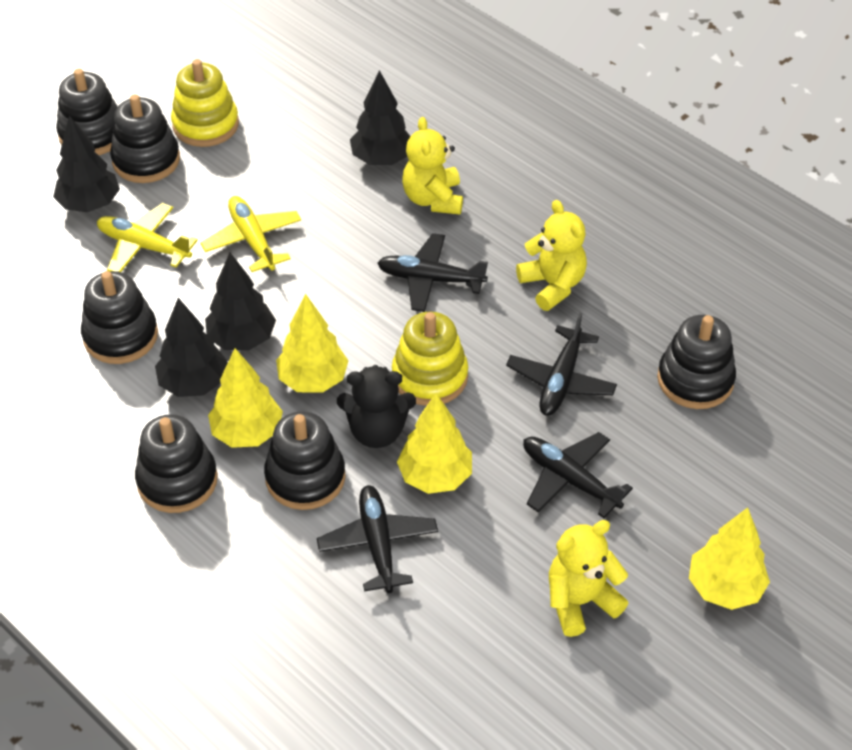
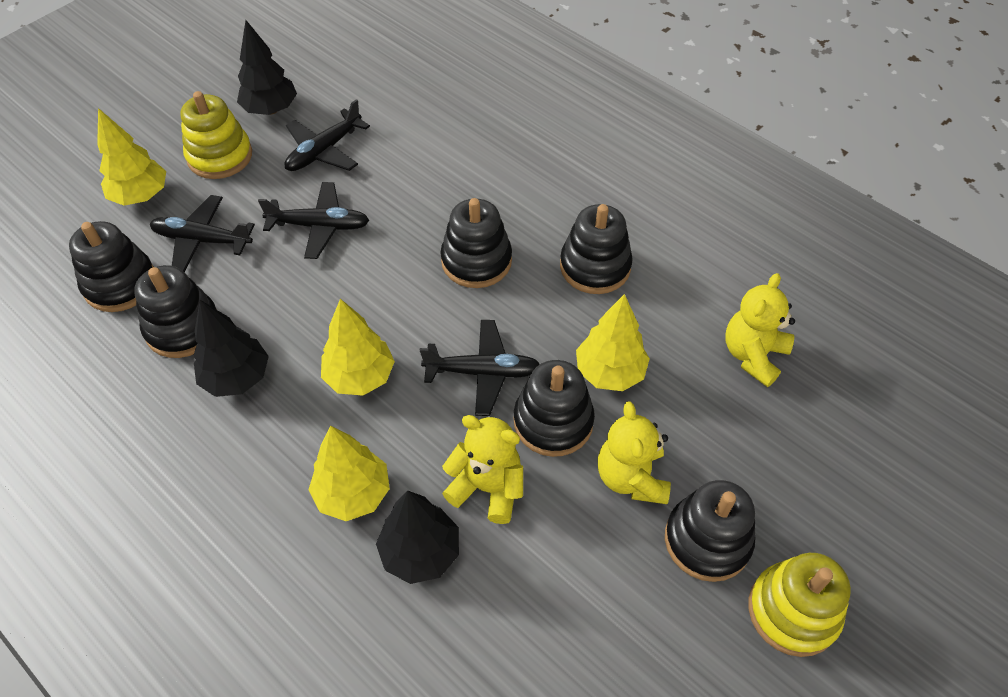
black teddy bear: [337,365,416,448] = 1 -> none = 0
black tree: [53,116,120,212] [155,298,228,397] [205,252,276,350] [350,70,411,165] = 4 -> [193,300,269,397] [237,20,297,115] [376,490,459,584] = 3
yellow plane: [97,203,198,272] [201,196,301,272] = 2 -> none = 0

